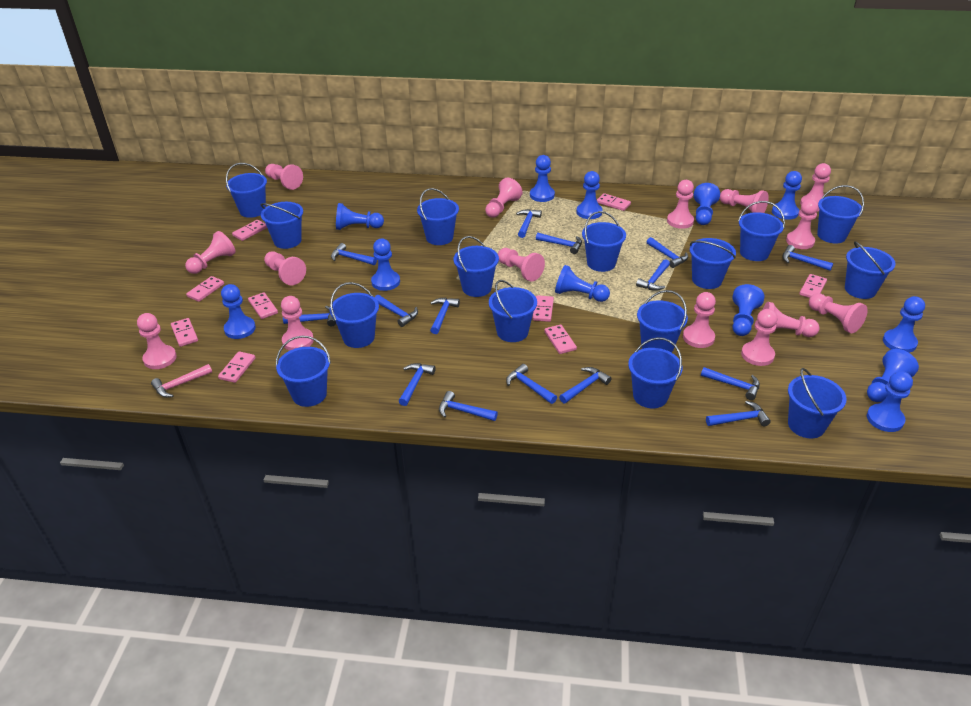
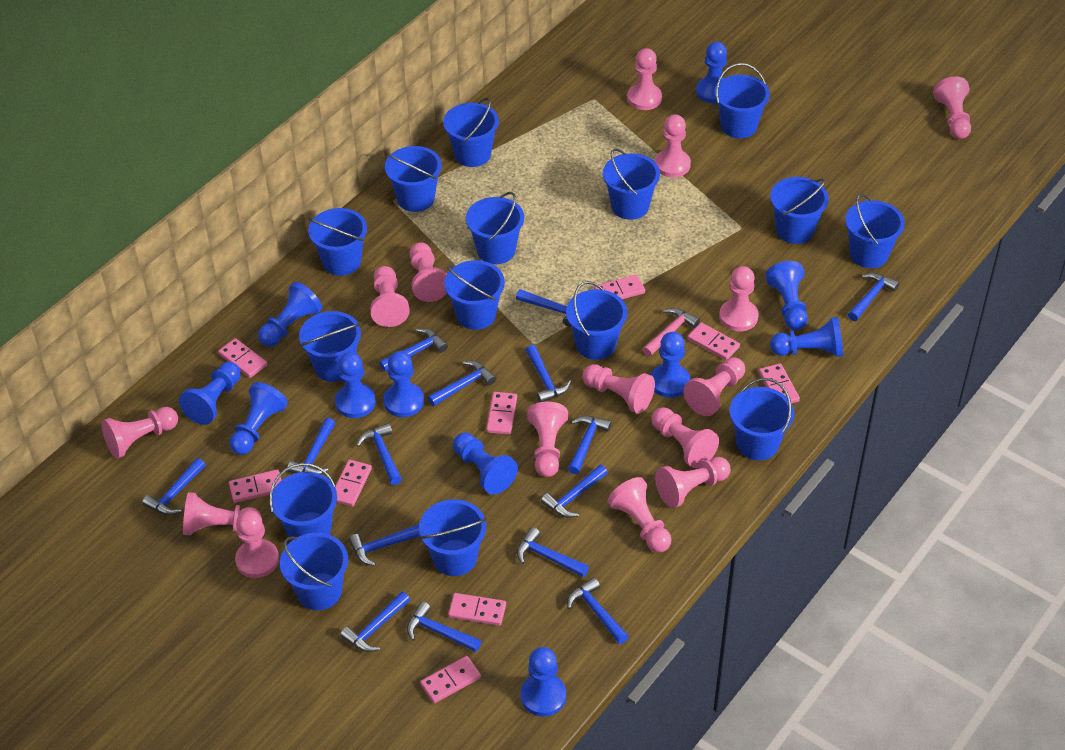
blue pawn: [221,284,256,339] [336,203,384,230] [371,239,400,291] [530,155,555,202] [555,265,610,302] [577,171,602,219] [694,183,720,225] [732,284,764,336] [772,171,802,220] [867,349,919,402] [867,371,913,432] [883,296,925,353] = 12 -> [179,362,241,425] [229,382,288,455] [258,282,322,347] [335,352,376,418] [383,351,424,417] [453,432,518,494] [521,647,566,716] [651,332,690,398] [696,42,727,103] [765,261,808,330] [770,317,843,357] = 11

